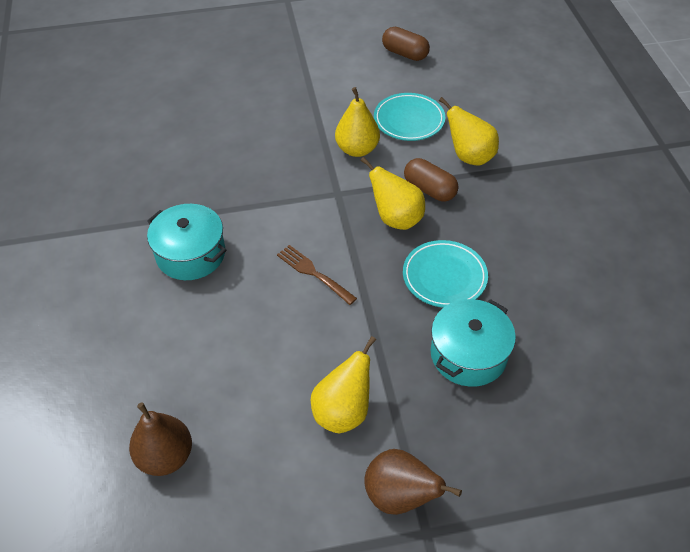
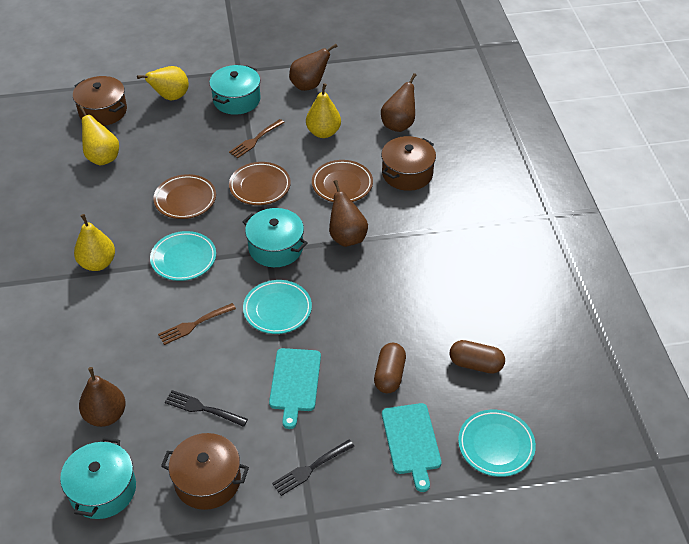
black fork: none = 0 -> [165,390,248,427] [272,440,354,496] = 2
brown fork: [277,245,357,305] = 1 -> [158,303,236,345] [229,119,285,158] = 2
brown pear: [129,402,192,476] [364,449,462,515] = 2 -> [79,367,126,427] [289,44,338,91] [329,180,368,247] [381,73,417,132] = 4
brown plate: none = 0 -> [153,174,216,219] [229,162,291,205] [312,160,373,202] = 3
brown pot: none = 0 -> [73,76,127,126] [161,433,249,510] [381,136,436,191] = 3
turquoise cutting board: none = 0 -> [269,348,321,429] [382,403,442,492] = 2
turquoise plate: [374,93,445,141] [403,240,488,308] = 2 -> [150,231,216,281] [243,280,312,334] [458,410,536,477] = 3
turquoise pot: [147,204,226,280] [431,299,516,387] = 2 -> [60,437,136,519] [209,65,261,115] [243,208,307,267] = 3

